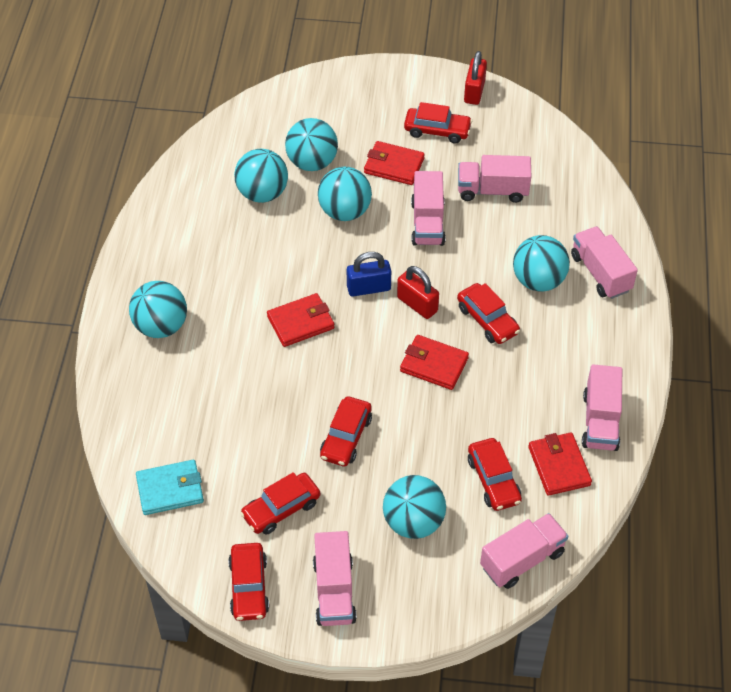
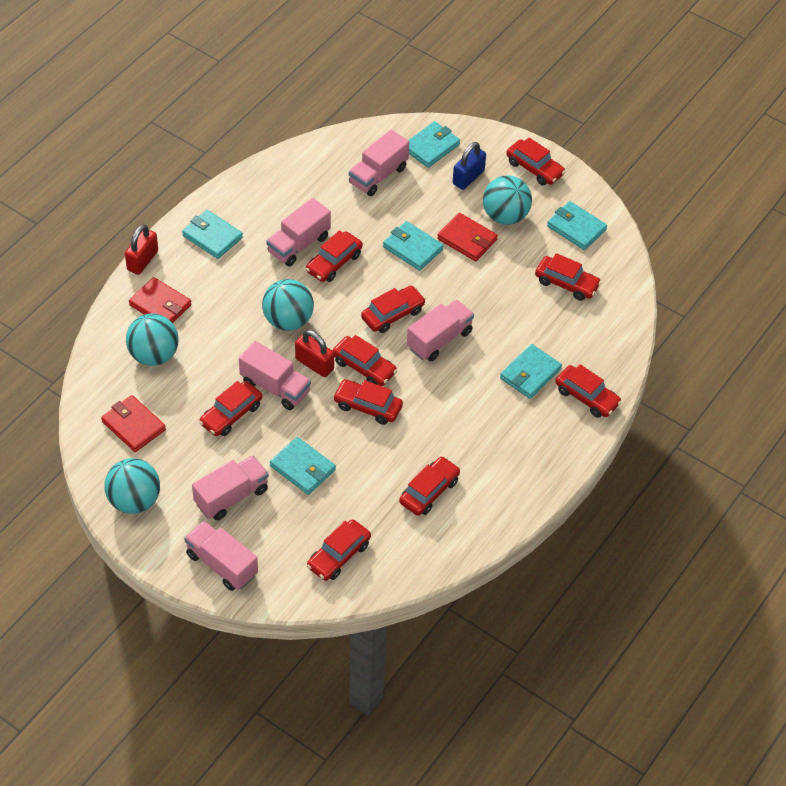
red car: [228,543,269,621] [240,472,320,535] [320,396,372,466] [404,102,472,143] [457,283,520,344] [468,438,522,511] = 6 -> [199,381,262,436] [305,230,363,282] [307,519,371,581] [332,335,397,386] [333,379,403,425] [361,286,426,333] [399,456,460,516] [506,137,566,186] [535,253,601,301] [555,364,622,418] = 10
red wallet: [267,293,335,347] [364,141,425,185] [400,335,469,390] [528,432,592,496] = 4 -> [101,395,166,452] [129,277,192,323] [437,213,498,261] = 3
turquoise ball: [129,281,187,338] [234,149,288,203] [285,118,338,171] [318,167,372,221] [383,475,446,539] [513,235,570,292] = 6 -> [105,458,160,514] [126,314,179,366] [262,279,314,331] [483,175,532,225] = 4
turquoise wallet: [136,460,204,515] = 1 -> [182,210,243,259] [270,437,336,495] [383,221,444,271] [408,121,460,168] [500,344,562,399] [547,201,607,250] = 6

